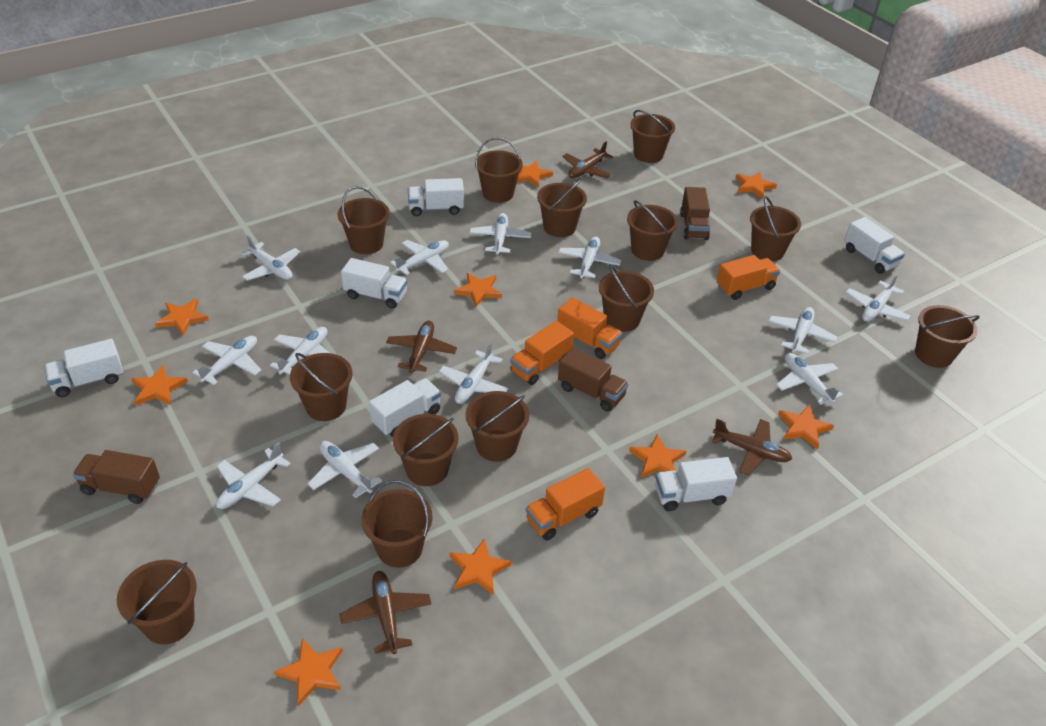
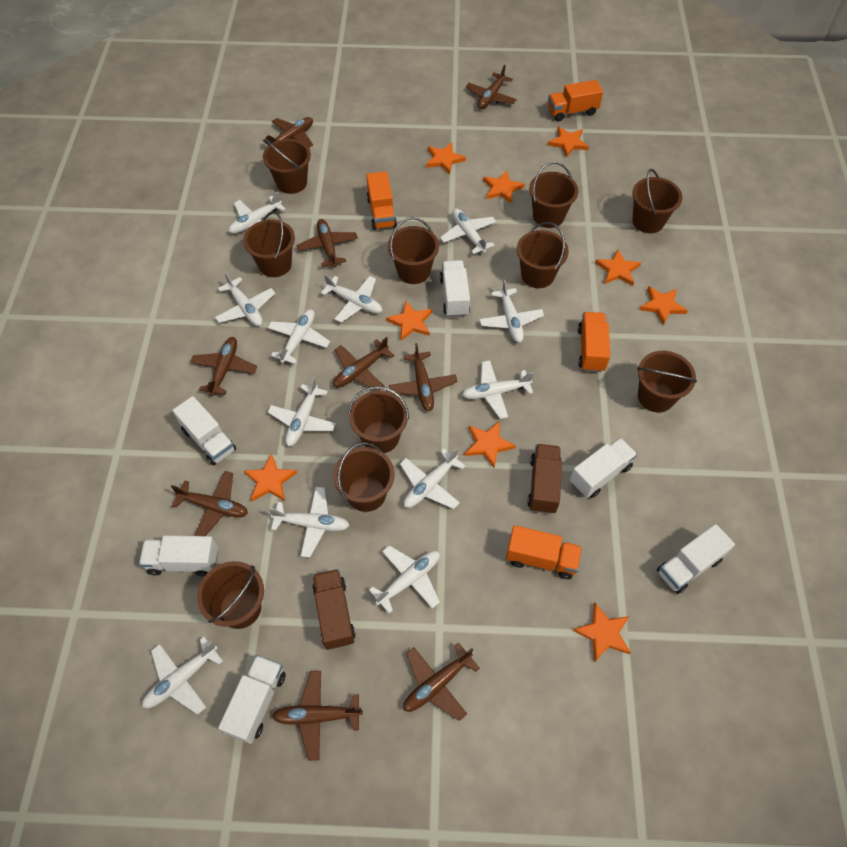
brown bucket: [117,560,197,644] [290,353,353,421] [338,186,389,254] [361,480,432,568] [393,414,459,486] [466,391,529,462] [475,137,523,203] [537,179,587,237] [599,264,654,332] [627,200,678,261] [630,110,675,163] [750,196,801,261] [915,305,980,368] = 13 -> [197,561,264,629] [243,211,295,277] [263,139,311,194] [333,442,395,512] [348,386,409,453] [388,217,439,284] [517,222,569,288] [529,162,579,228] [632,169,682,233] [637,351,697,412] = 10
brown plane: [339,571,431,654] [386,321,457,373] [562,141,613,178] [712,419,792,475] = 4 -> [171,471,248,536] [190,337,257,396] [263,117,313,148] [272,671,363,761] [296,219,358,267] [333,337,394,391] [389,343,458,411] [403,642,480,721] [466,65,517,109] = 9
brown truck: [73,450,160,504] [558,347,629,412] [680,187,710,240] = 3 -> [312,569,355,650] [527,444,562,514] = 2

